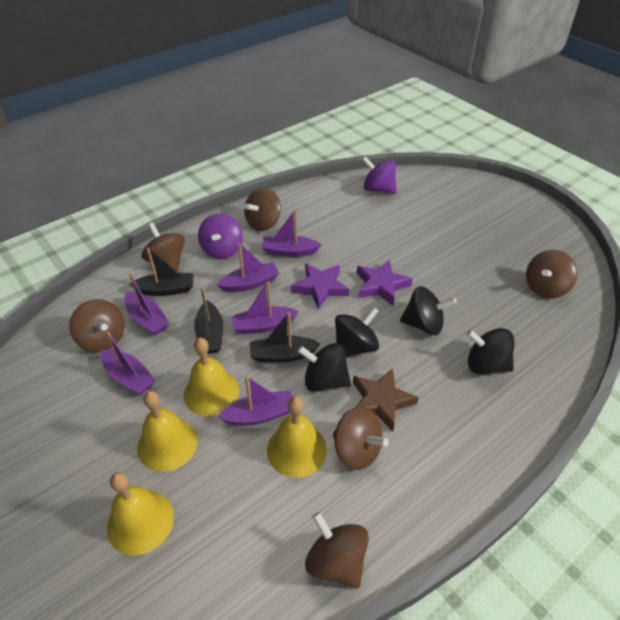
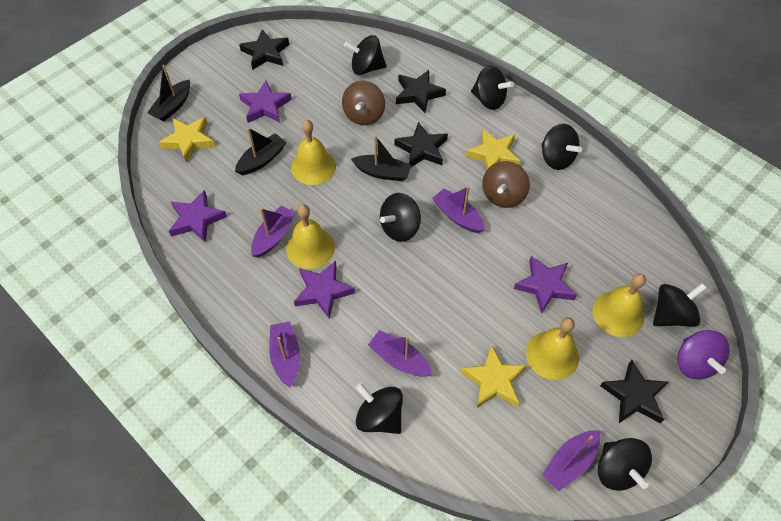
black spinning top: [298,343,351,392] [335,307,379,357] [400,286,457,335] [466,328,514,375] = 4 -> [344,35,387,75] [356,383,403,434] [380,193,421,242] [471,65,514,110] [541,124,582,170] [598,438,652,491] [653,283,707,327] = 7
black star: none = 0 -> [239,29,289,70] [394,122,448,167] [396,70,446,113] [600,360,668,423] = 4
brown spinning top: [69,299,125,352] [142,223,185,272] [244,188,281,231] [305,512,369,588] [333,407,389,470] [526,250,578,299] = 6 -> [342,81,385,125] [482,161,530,208] = 2
brown star: [353,368,419,432] = 1 -> none = 0
purple boat: [101,331,156,395] [125,273,169,335] [217,243,279,292] [218,376,292,425] [231,282,299,334] [262,209,322,257] = 6 -> [251,205,296,258] [269,322,300,388] [368,330,432,377] [432,186,485,233] [542,430,600,491] = 5
purple spinning top: [198,213,243,259] [362,156,397,194] = 2 -> [677,330,730,379] = 1
purple star: [291,263,349,310] [357,259,413,306] = 2 -> [169,190,227,243] [239,81,292,123] [294,261,355,319] [514,256,577,314] = 4
yellow star: none = 0 -> [159,117,215,163] [461,345,527,408] [465,129,520,169] = 3

